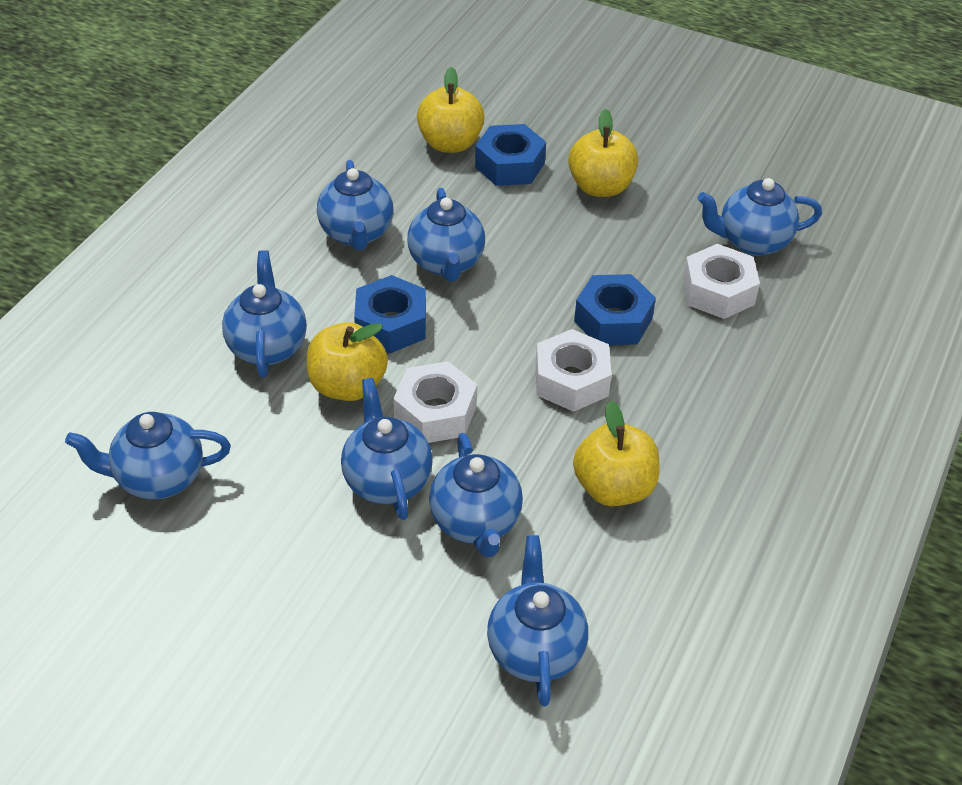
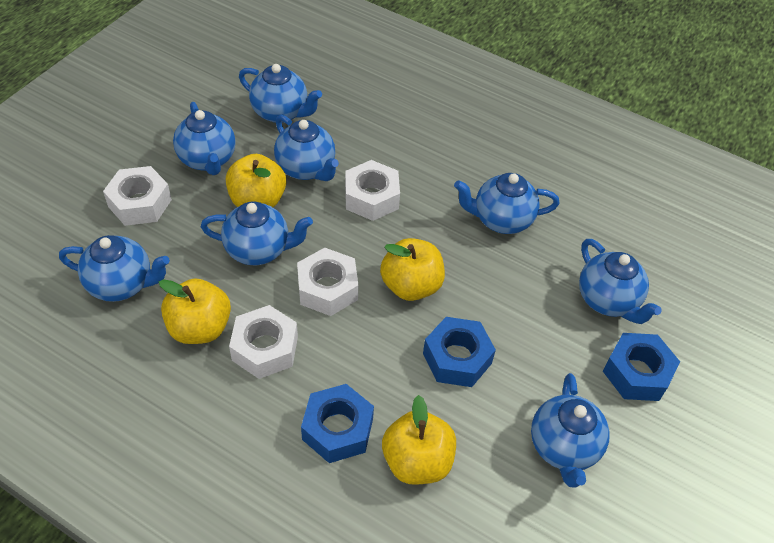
white nut: [393,361,477,443] [535,329,612,412] [683,244,760,319] = 3 -> [103,166,172,226] [229,305,298,379] [297,248,358,316] [345,160,400,221] = 4

